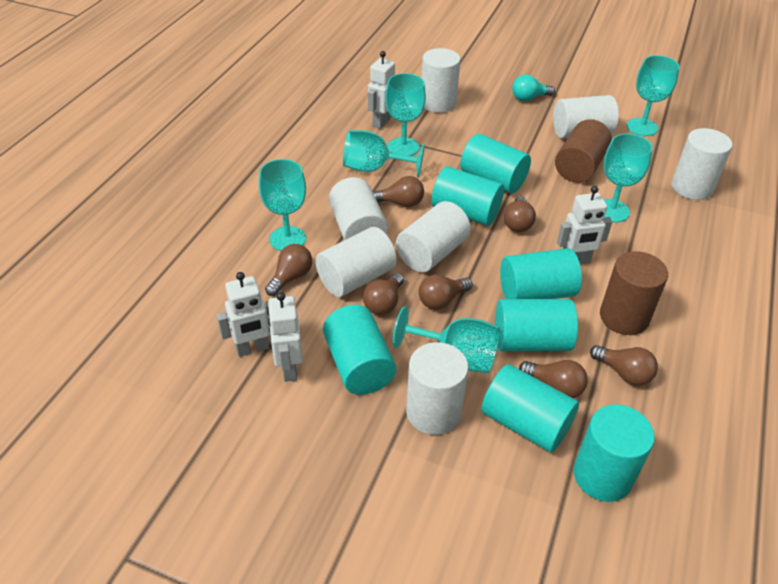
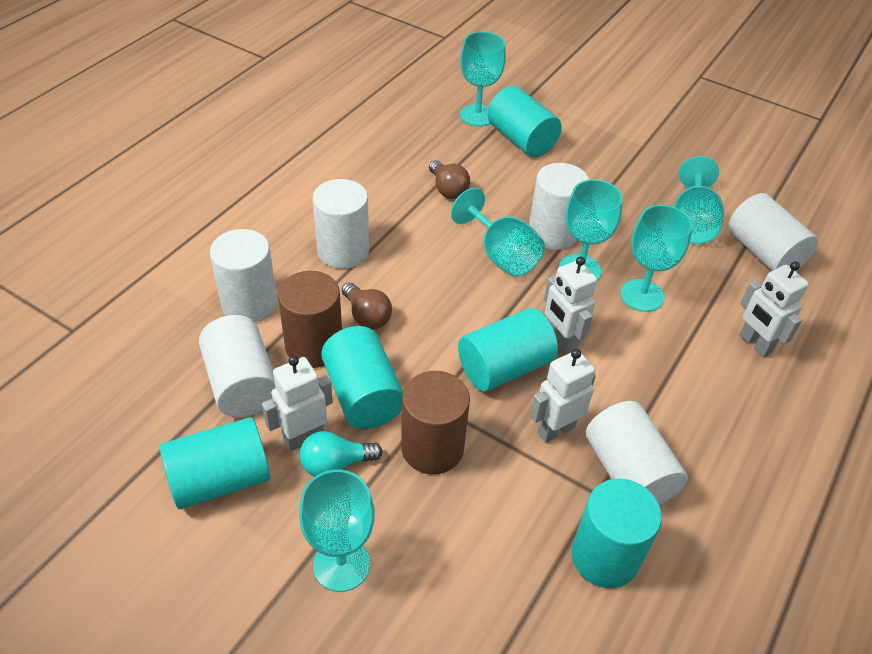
brown light bulb: [265,244,312,296] [363,273,404,315] [373,176,424,207] [419,274,473,310] [504,196,536,232] [519,360,588,398] [590,345,658,386] = 7 -> [342,282,392,330] [429,160,470,199] = 2
turquoise cylinder: [323,305,396,395] [431,166,504,226] [460,134,531,193] [481,364,579,452] [495,299,578,351] [500,248,582,299] [574,404,655,502] = 7 -> [160,417,270,509] [321,326,403,429] [458,308,558,392] [488,86,562,157] [571,479,662,588] = 5
white cylinder: [315,227,397,297] [329,177,388,240] [396,201,471,272] [406,342,469,435] [421,48,461,113] [553,95,619,139] [672,128,733,200] = 7 -> [199,315,276,417] [210,229,277,322] [313,179,369,269] [529,163,589,250] [586,401,688,505] [728,193,818,271] = 6

